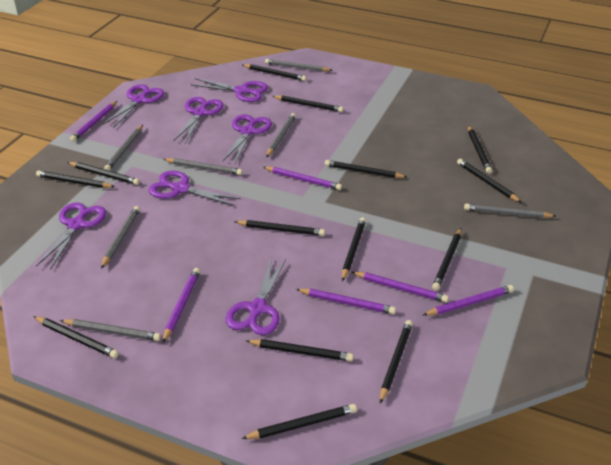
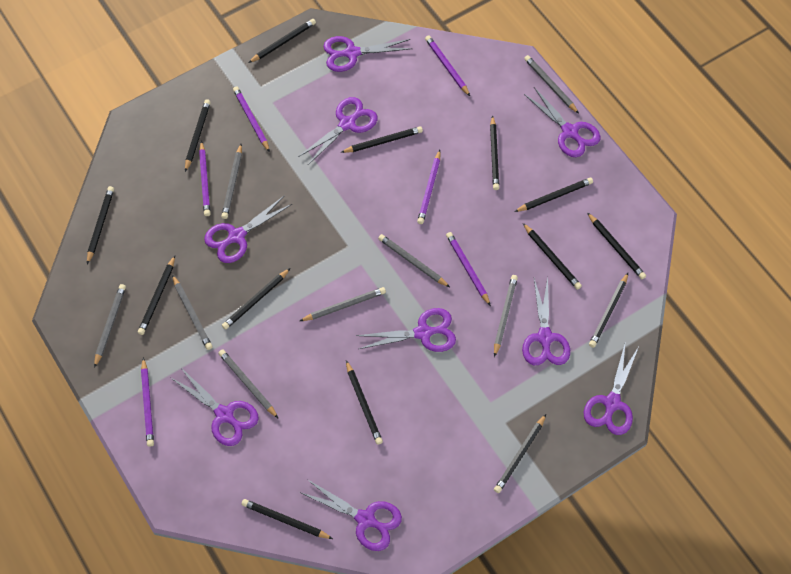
grey pencil: [60,319,161,341] [101,206,140,268] [104,125,143,171] [163,158,242,175] [265,59,333,72] [266,113,296,158] [464,203,556,218] = 7 -> [94,284,126,368] [172,275,212,350] [218,349,279,419] [221,144,242,219] [300,287,386,321] [378,234,450,287] [494,275,518,357] [524,55,579,114] = 8
purple scissors: [36,202,106,270] [103,84,164,128] [148,171,241,206] [173,97,224,143] [190,78,268,102] [223,114,272,163] [226,258,286,335] = 7 -> [171,367,259,446] [204,195,292,263] [298,97,377,165] [299,479,402,551] [323,36,412,72] [356,308,456,352] [522,277,570,365] [524,87,600,157] [583,341,639,435] = 9

